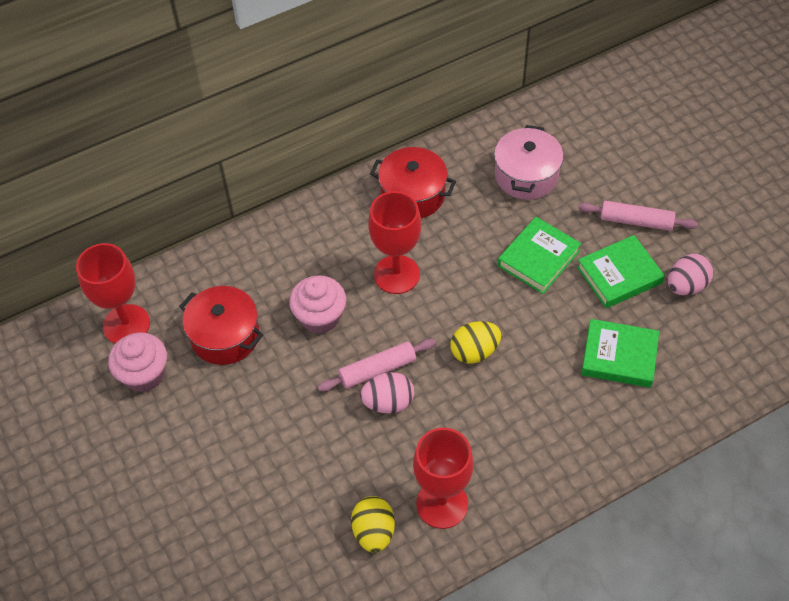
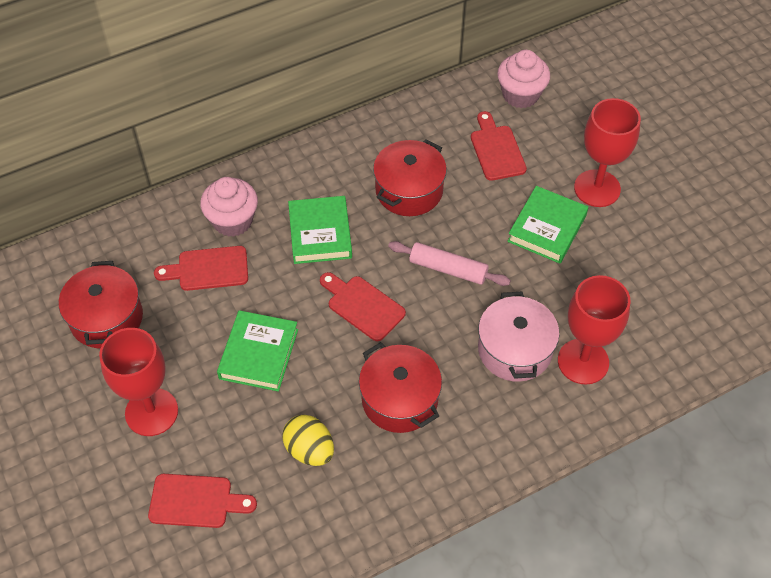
pink egg: [360,372,414,414] [668,254,714,295] = 2 -> none = 0
pink rolling pin: [318,339,436,392] [578,201,698,231] = 2 -> [388,241,511,286] = 1
red cutting board: none = 0 -> [148,474,257,528] [154,246,248,291] [320,272,406,341] [471,111,527,181] = 4
red pot: [179,286,263,365] [370,147,456,218] = 2 -> [59,261,143,349] [359,342,442,433] [373,139,447,216] = 3
yellow egg: [351,496,395,553] [450,321,501,364] = 2 -> [282,415,334,466] = 1

